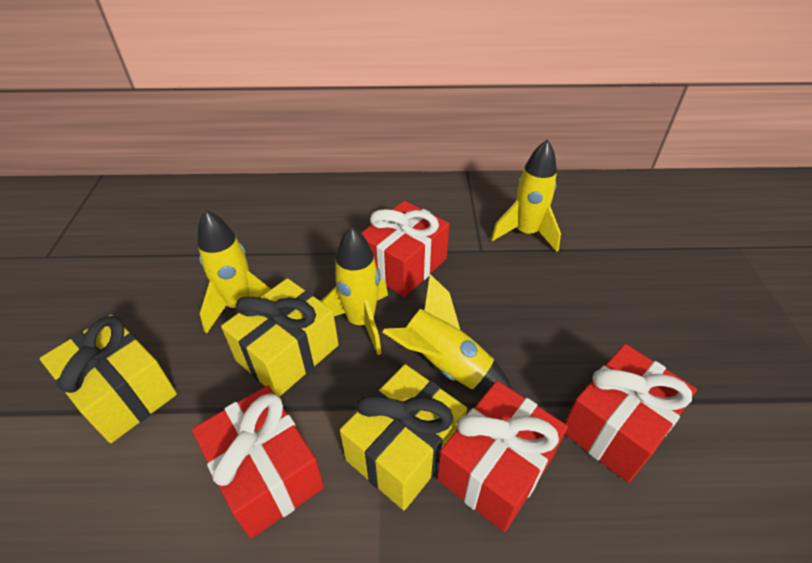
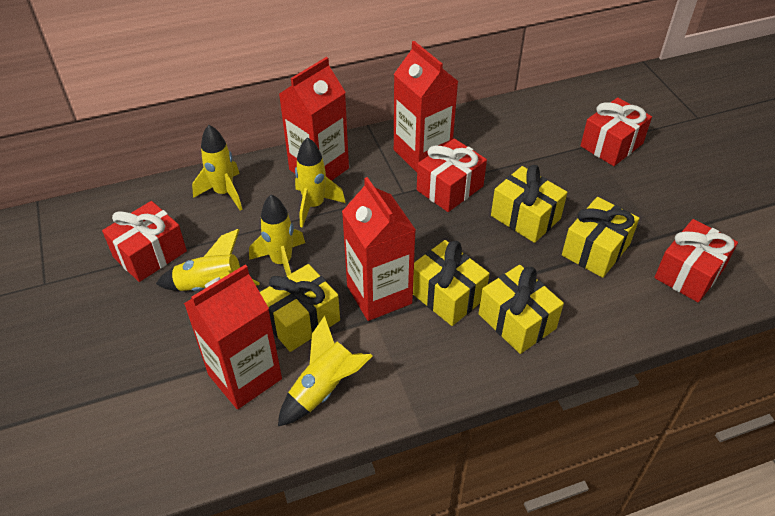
red carton: none = 0 -> [184,265,282,409] [279,57,349,181] [342,177,416,321] [394,41,458,172] = 4
yellow gift: [40,315,177,443] [221,278,339,397] [340,364,467,510] = 3 -> [260,264,340,352] [413,240,490,326] [479,265,564,354] [491,165,567,243] [562,197,639,278] = 5
yellow rocket: [198,210,271,333] [321,226,388,355] [382,274,512,394] [491,139,561,252] = 4 -> [156,229,260,291] [192,125,242,211] [249,195,305,276] [278,316,373,426] [295,137,346,228] = 5

